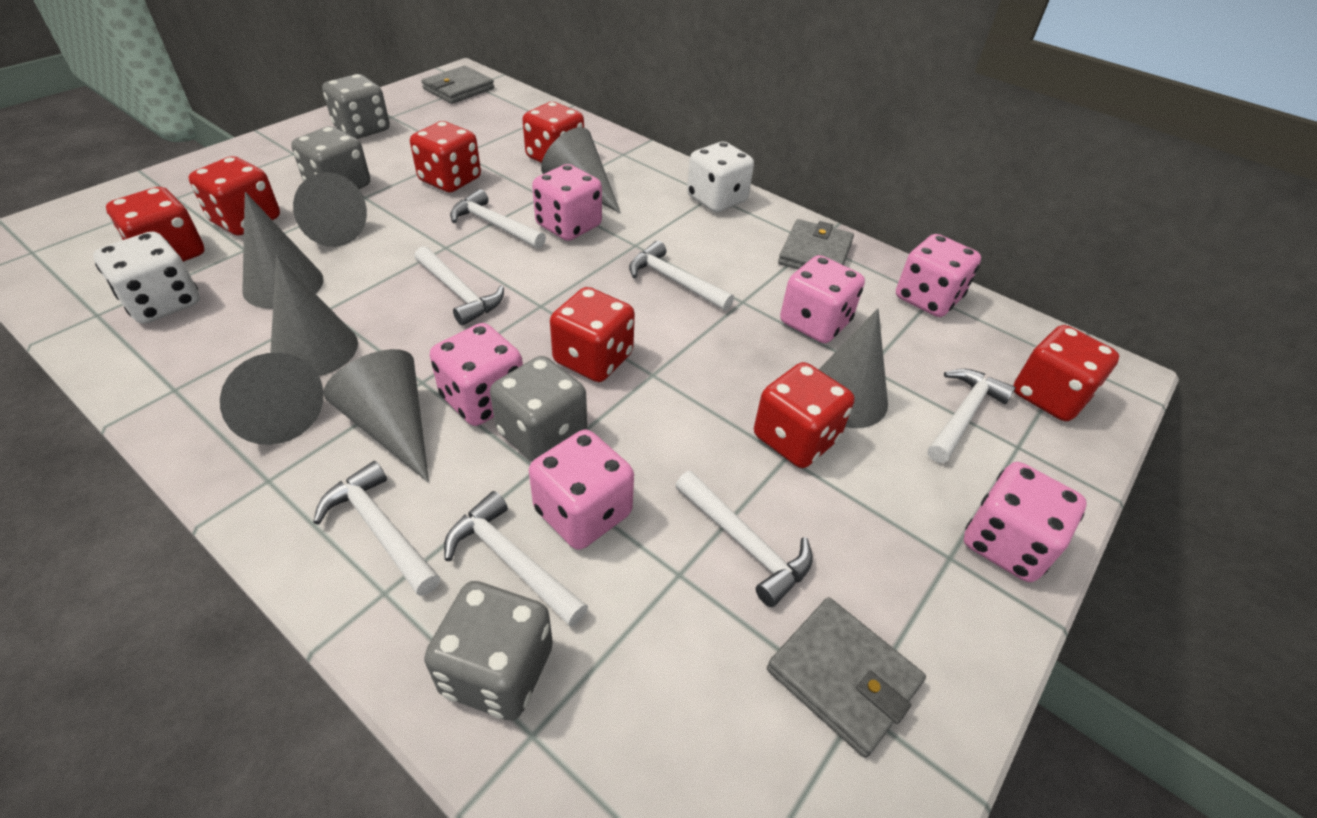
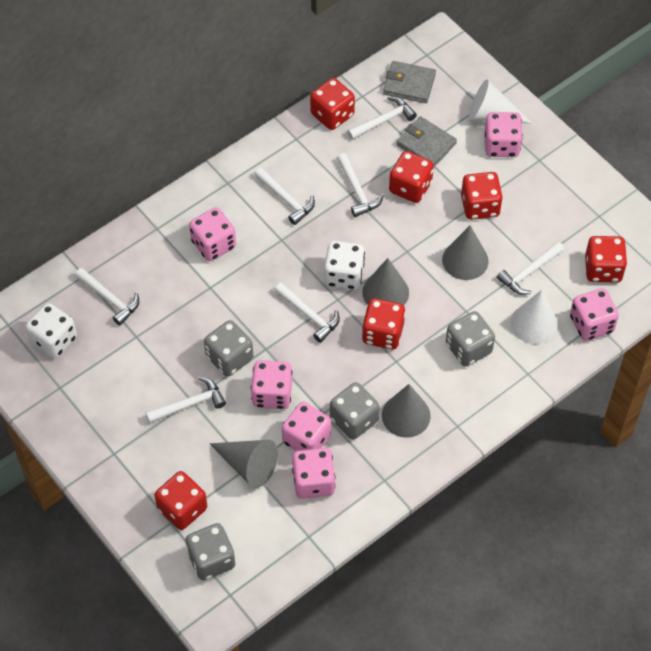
grey cone: [220,353,324,445] [242,192,324,309] [270,255,358,376] [293,172,367,247] [323,349,429,483] [541,127,621,213] [818,309,888,428] = 7 -> [209,440,278,488] [362,258,409,305] [382,384,431,438] [442,226,489,280] = 4
grey wallet: [422,66,494,104] [767,597,926,758] [778,219,854,269] = 3 -> [383,61,436,103] [397,116,457,167] = 2
red dice: [106,187,204,262] [188,156,280,235] [410,121,481,192] [523,102,584,163] [550,287,635,382] [754,362,854,468] [1014,325,1119,421] = 7 -> [154,471,207,530] [310,78,355,130] [362,298,405,349] [389,151,434,203] [461,172,503,220] [585,236,627,282] = 6
white cone: none = 0 -> [469,79,532,123] [511,290,558,344] = 2

